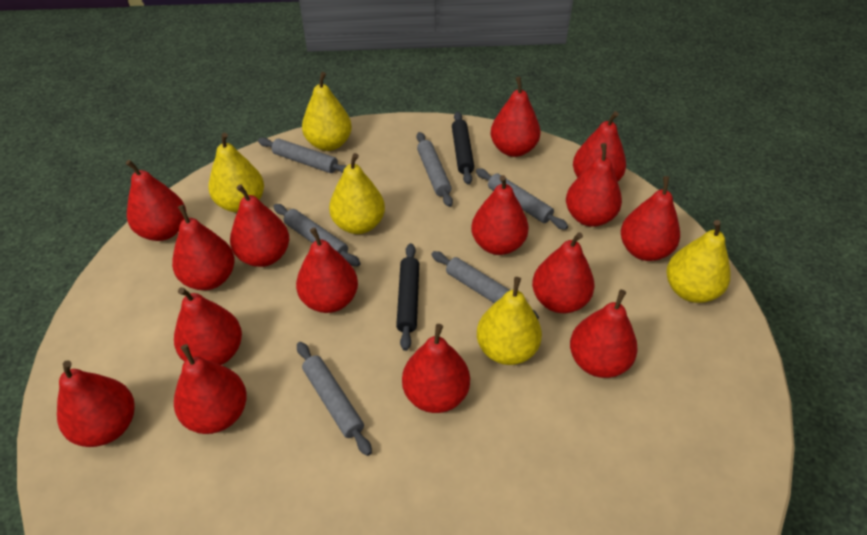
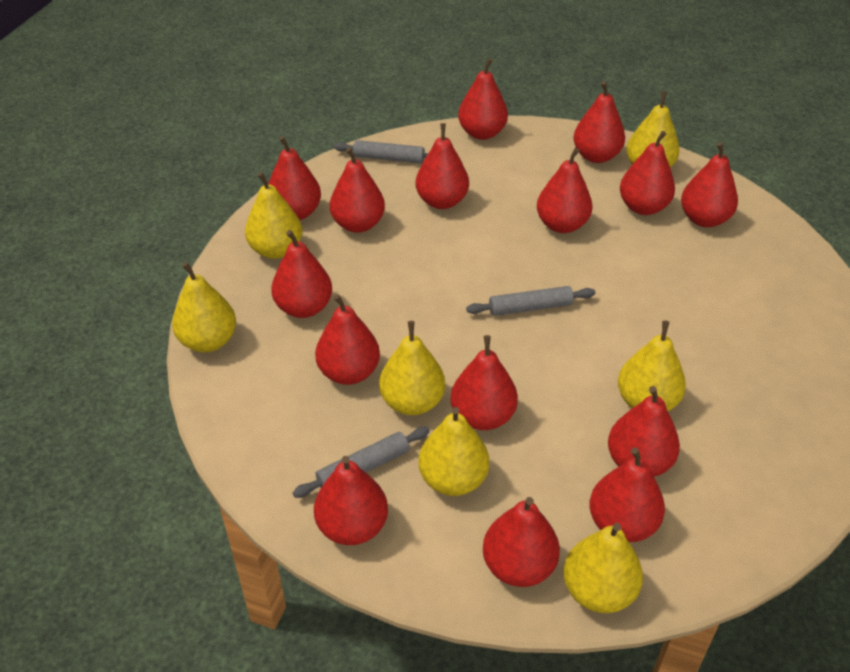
black rolling pin: [396,243,419,351] [452,112,474,185] = 2 -> none = 0
grey rolling pin: [258,138,347,173] [273,204,361,267] [297,342,372,456] [416,132,453,207] [431,251,539,319] [476,168,568,230] = 6 -> [293,427,430,498] [334,140,428,164] [466,286,595,316] = 3
yellow pear: [208,133,264,212] [302,72,352,151] [329,153,385,234] [477,277,542,365] [666,220,730,303] = 5 -> [172,262,236,352] [245,172,302,259] [379,321,445,415] [418,407,489,496] [563,523,643,613] [618,320,686,411] [627,91,680,167] = 7

